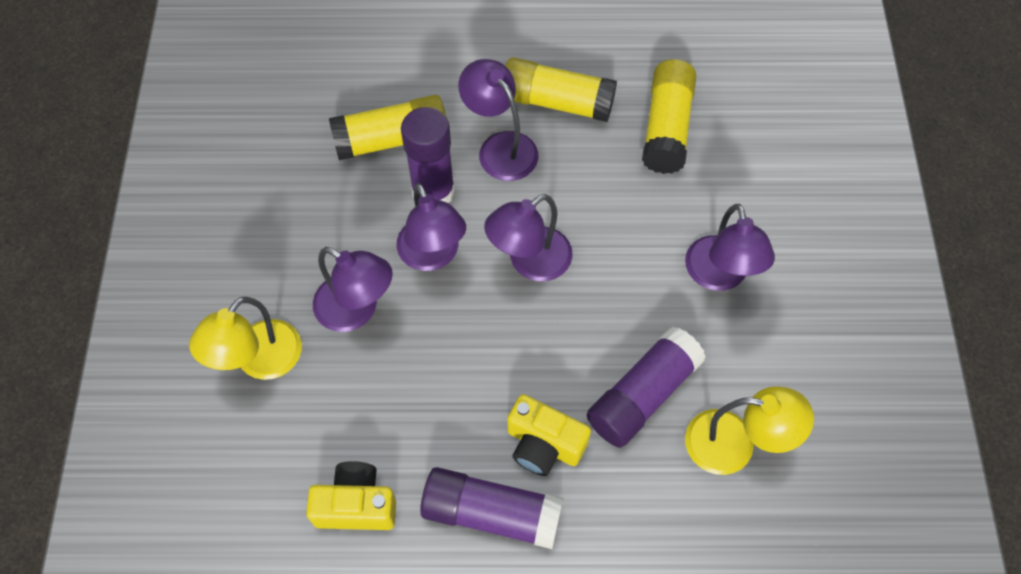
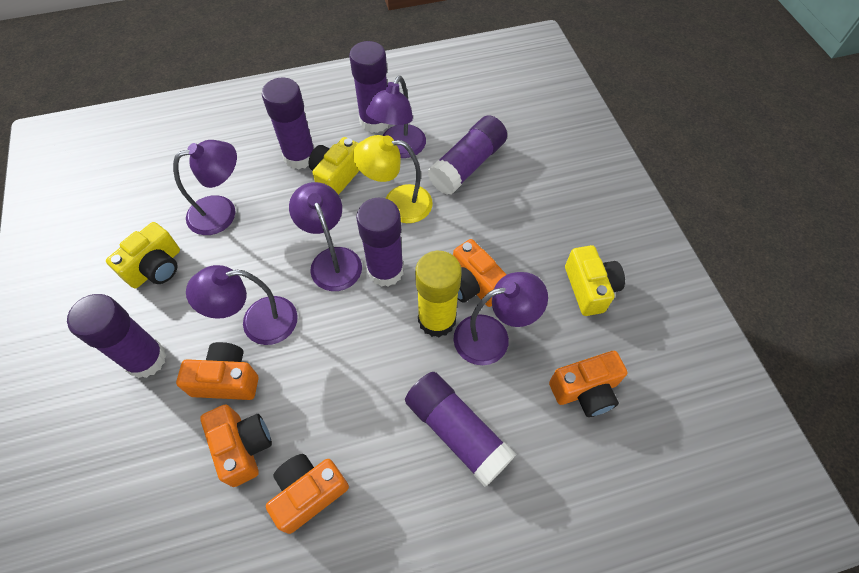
orange camera: none = 0 -> [176,342,258,400] [200,404,272,487] [266,454,349,534] [453,239,507,307] [549,351,628,417] = 5
purple glue stick: [401,107,455,203] [420,467,563,549] [587,327,706,448] = 3 -> [67,294,167,378] [262,78,314,169] [349,41,390,133] [356,198,404,287] [405,372,516,487] [428,115,507,195] = 6
yellow camera: [306,461,396,530] [507,394,591,476] = 2 -> [106,222,180,288] [308,137,359,195] [565,245,625,316] = 3
yellow glue stick: [329,95,446,160] [506,57,617,122] [642,59,696,174] = 3 -> [415,251,462,337] = 1
yellow lamp: [189,297,302,380] [685,386,814,475] = 2 -> [353,135,433,223] = 1

